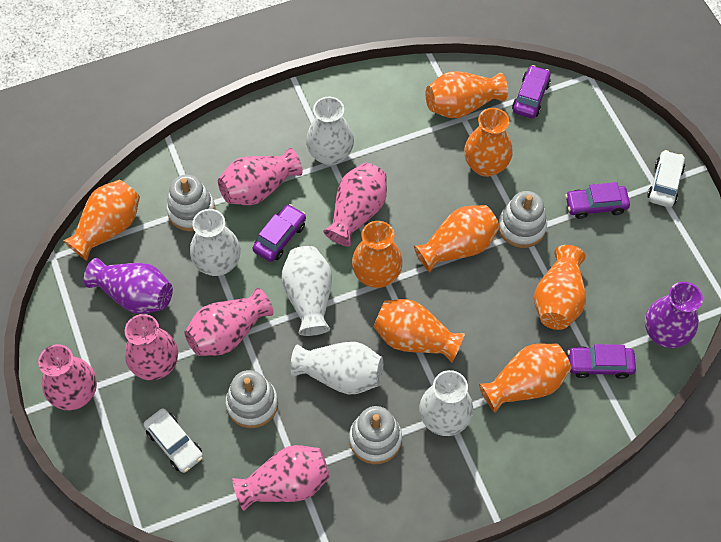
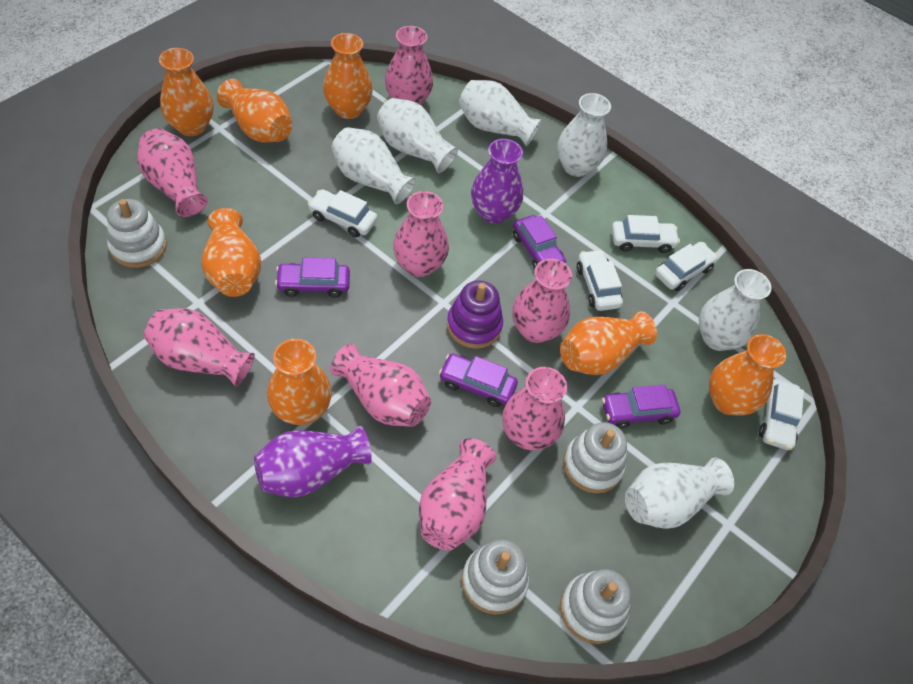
orange vase: [63,180,140,260] [352,221,403,288] [373,299,465,363] [414,205,500,272] [426,71,508,118] [464,108,512,177] [479,344,571,413] [534,245,586,330] = 8 -> [159,48,214,136] [202,208,261,297] [217,79,292,143] [267,339,332,425] [323,33,373,119] [560,311,657,375] [709,334,786,416] = 7
pink vase: [38,344,97,410] [125,314,178,380] [185,288,274,356] [218,148,303,205] [232,445,330,511] [323,163,387,247] = 6 -> [137,128,208,217] [144,308,255,387] [330,343,431,427] [385,26,433,105] [393,191,449,277] [419,438,496,550] [502,367,567,450] [512,259,572,343] = 8
purple stacking toy: none = 0 -> [447,280,503,349] = 1
white car: [144,409,203,473] [647,150,685,207] = 2 -> [308,189,378,238] [577,249,623,311] [611,215,680,253] [655,242,718,291] [759,379,804,450] = 5
white vase: [190,209,241,276] [281,246,332,336] [290,342,383,395] [306,97,354,166] [419,370,473,436] = 5 -> [331,127,416,204] [377,98,458,173] [458,80,542,147] [557,93,611,177] [625,458,734,529] [699,269,772,351] = 6

